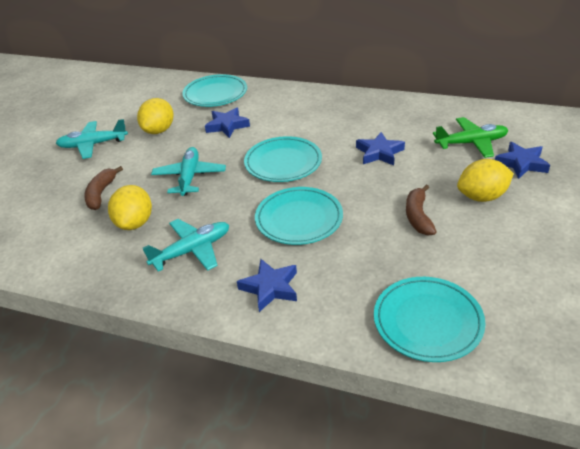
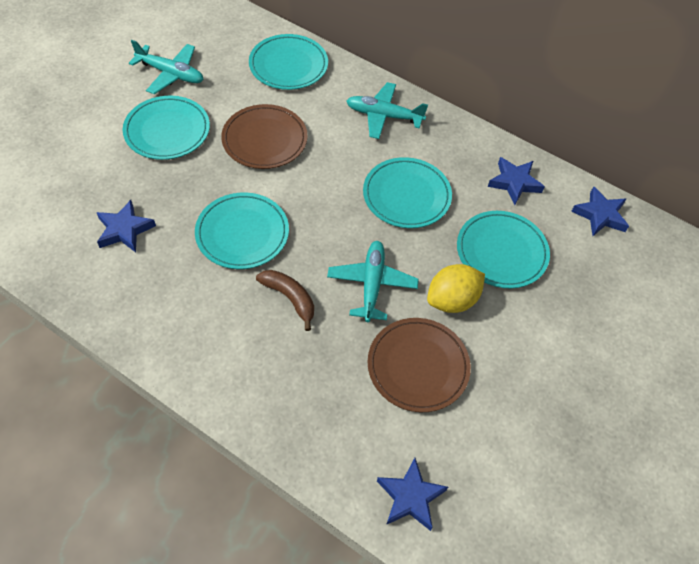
brown banana: [84,166,123,210] [406,185,437,236] = 2 -> [256,270,314,331] = 1
brown plate: none = 0 -> [221,104,308,169] [367,318,471,412] = 2
green plane: [433,117,508,158] = 1 -> none = 0
turquoise plate: [182,74,247,107] [244,136,322,182] [255,187,343,245] [374,277,486,362] = 4 -> [123,96,210,160] [195,192,289,269] [249,34,328,90] [363,157,452,228] [457,211,550,289] = 5
yellow lemon: [108,185,152,230] [137,98,174,134] [457,159,514,202] = 3 -> [427,264,485,313] = 1

